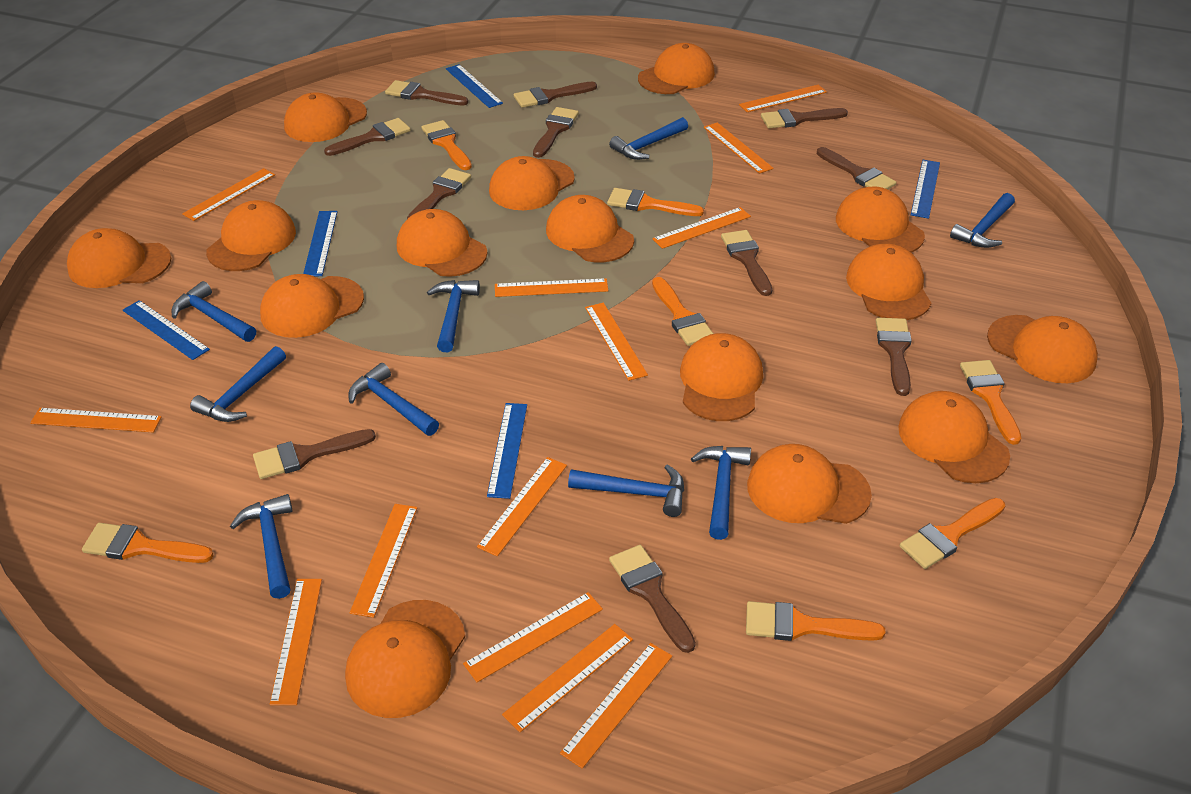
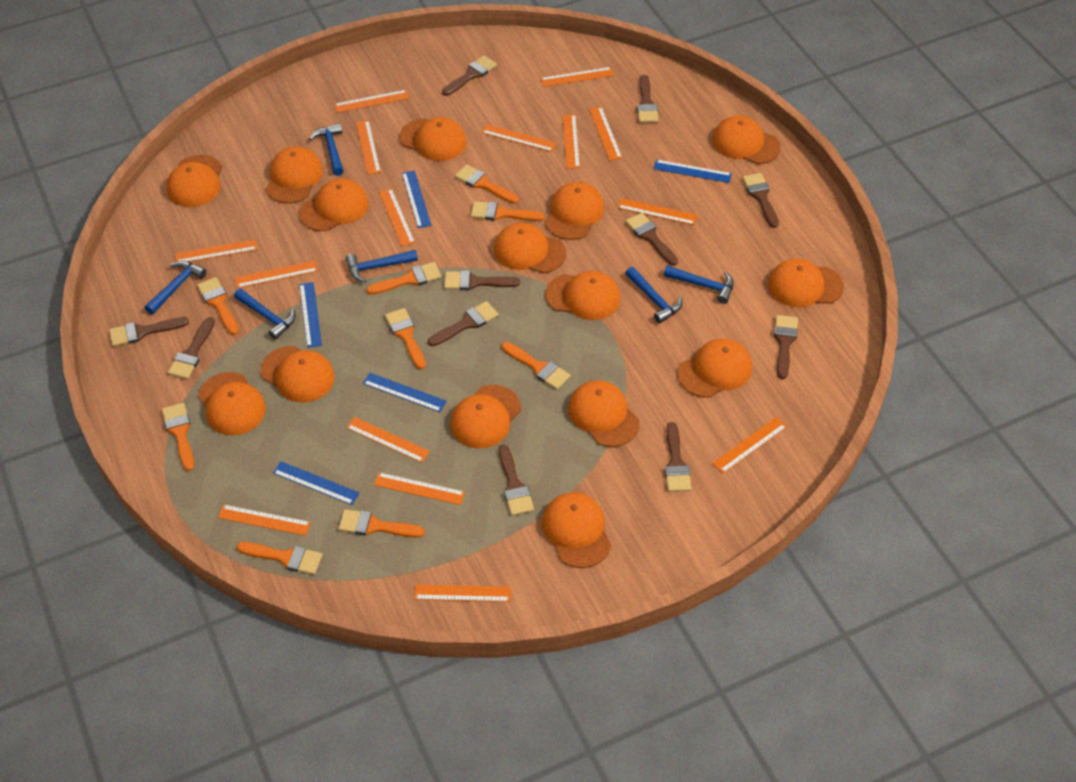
blue hammer: [171,281,256,342] [190,346,286,422] [230,494,293,599] [348,363,439,436] [427,280,480,352] [568,464,684,517] [609,117,688,160] [691,446,751,540] [950,193,1015,248] = 9 -> [145,261,207,314] [234,289,296,340] [309,123,343,176] [345,250,418,282] [625,267,683,323] [664,265,734,304] = 6
orange brush: [82,523,214,563] [421,120,472,170] [607,188,704,216] [652,277,713,346] [746,601,885,641] [900,498,1005,569] [960,360,1022,445] = 7 -> [162,403,194,471] [197,277,239,335] [237,542,323,575] [338,509,425,538] [366,262,442,295] [385,308,426,369] [455,164,519,204] [471,201,544,221] [502,342,571,390] = 9
orange ruler: [30,408,162,433] [182,168,275,221] [270,579,322,705] [350,504,417,618] [463,592,603,682] [477,457,567,556] [495,278,608,297] [502,624,633,732] [560,643,672,769] [585,303,648,381] [652,207,751,249] [704,122,774,174] [739,84,827,112] = 13 -> [175,239,257,262] [218,504,311,536] [235,261,318,288] [334,90,409,113] [346,417,430,463] [356,120,381,175] [374,472,465,505] [379,188,415,246] [414,585,511,602] [482,124,557,152] [540,67,614,87] [563,115,580,168] [589,107,622,160] [618,198,697,225] [712,417,787,473] = 15

